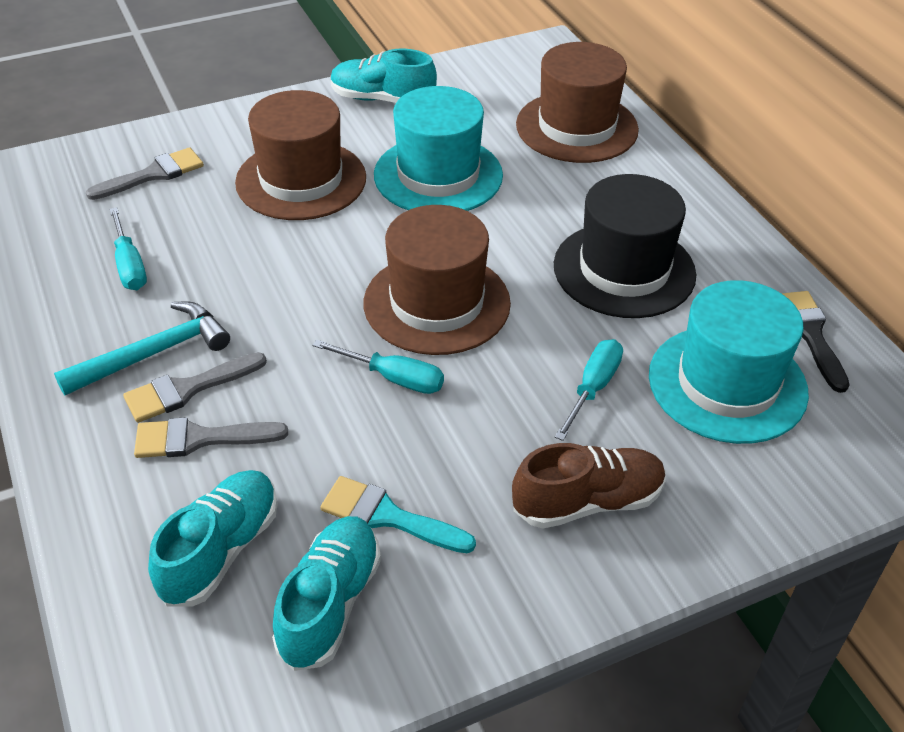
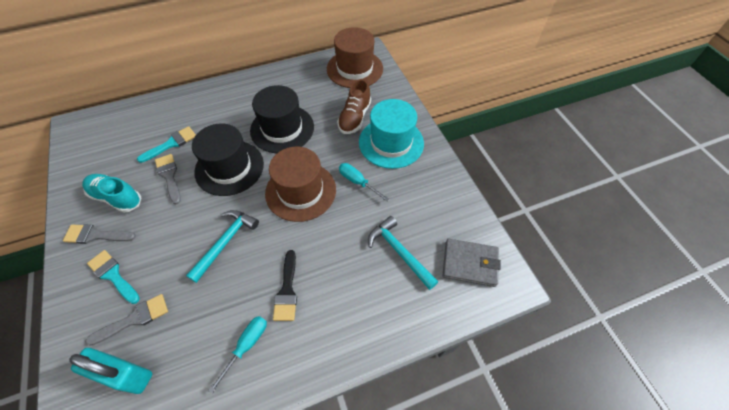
black hat: [554,174,696,318] = 1 -> [192,123,264,196] [250,85,314,153] = 2
brown hat: [235,90,366,220] [364,205,511,355] [516,42,639,163] = 3 -> [265,147,336,222] [327,27,383,88] = 2
grey wallet: none = 0 -> [442,239,501,287] = 1
turquoise brush: [320,476,476,553] = 1 -> [87,250,140,304] [137,126,196,163] = 2
turquoise hammer: [54,302,230,395] = 1 -> [186,210,259,283] [368,216,438,290] = 2
turquoise hat: [374,86,503,211] [649,280,809,444] = 2 -> [359,99,424,169] = 1
turquoise padlock: none = 0 -> [69,348,152,394] = 1
turquoise screwdriver: [109,207,147,290] [312,340,444,394] [555,339,623,441] = 3 -> [208,316,267,394] [339,163,390,202] = 2
turquoise shoe: [148,470,278,607] [272,516,381,671] [331,48,437,103] = 3 -> [82,174,141,213] = 1

